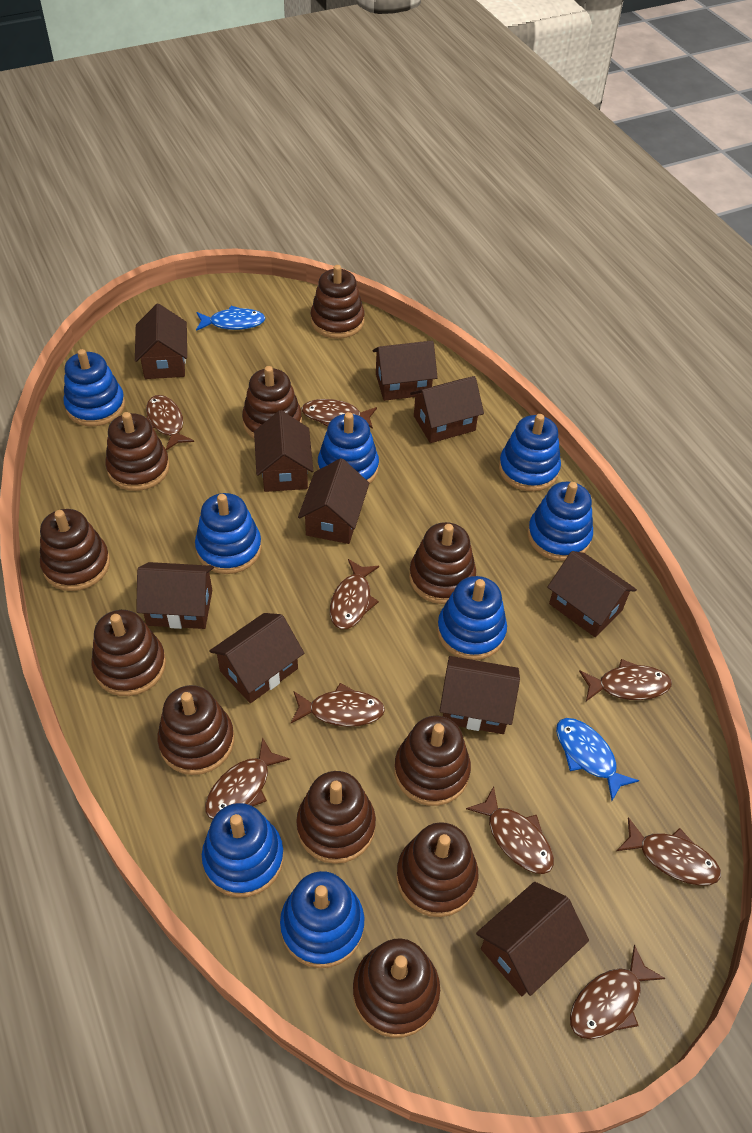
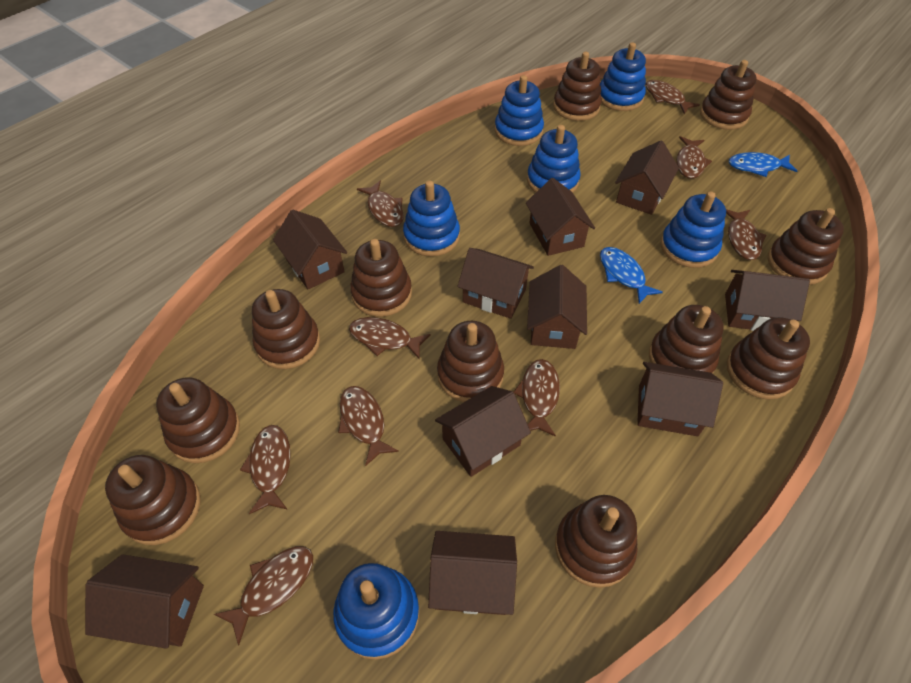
blue stacking toy: [63,349,125,426] [195,493,262,574] [202,803,284,898] [280,871,364,968] [318,412,379,484] [437,576,507,660] [499,414,561,491] [527,482,593,561] = 8 -> [333,563,419,660] [403,181,460,257] [495,75,544,146] [527,125,581,193] [600,42,646,111] [661,192,726,268] = 6

